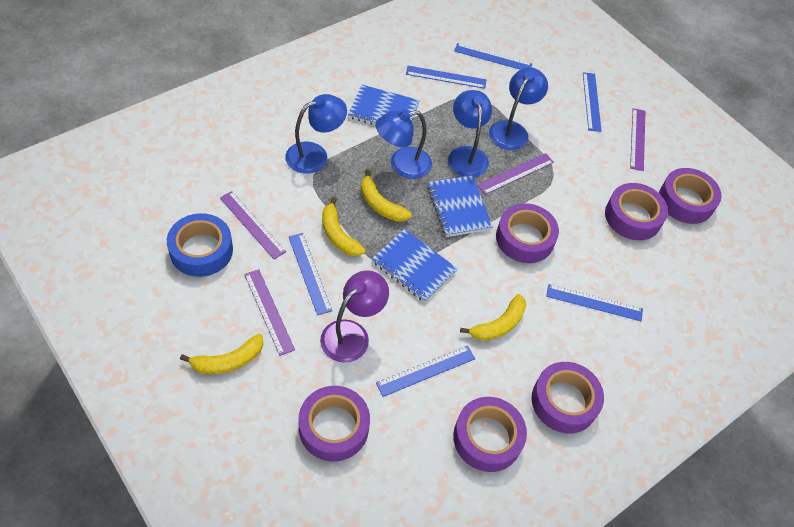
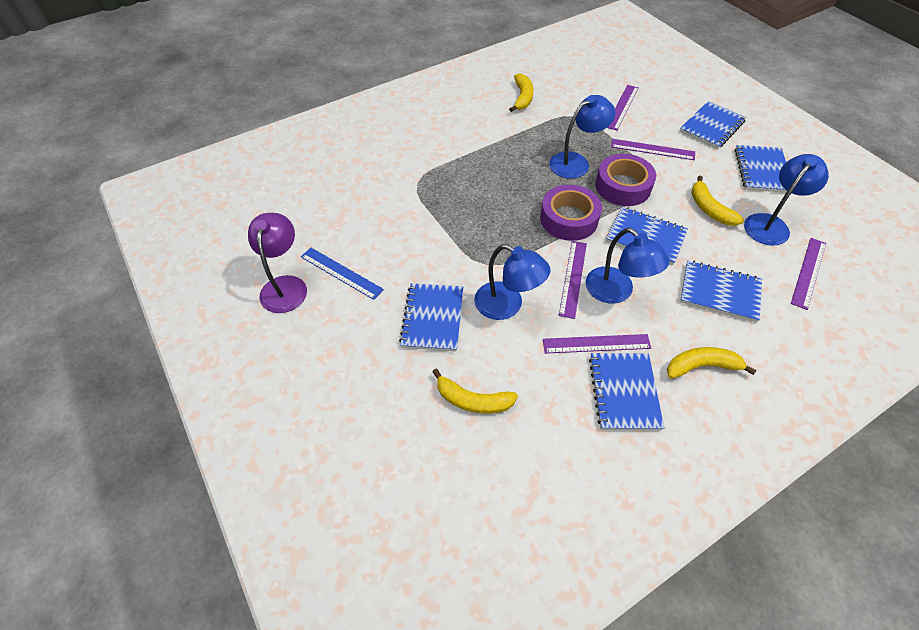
blue notebook: [348,85,420,125] [372,229,458,302] [427,175,493,237] = 3 -> [399,283,463,352] [589,353,664,430] [606,207,688,265] [680,101,746,149] [680,261,762,322] [735,145,787,193] = 6
blue ruler: [289,233,332,315] [376,346,475,397] [406,66,486,89] [454,43,532,70] [546,284,643,321] [583,72,601,132] = 6 -> [301,248,384,300] = 1
blue tape: [167,213,233,277] = 1 -> none = 0
purple ruler: [220,191,286,259] [244,269,295,356] [477,153,554,195] [630,108,645,171] = 4 -> [543,334,651,354] [559,241,587,319] [607,85,639,131] [611,139,695,160] [791,238,826,310] = 5
purple tape: [298,386,370,461] [453,397,527,472] [496,203,559,263] [531,362,604,433] [605,183,668,240] [659,168,722,224] = 6 -> [540,185,602,241] [595,154,656,206] = 2

